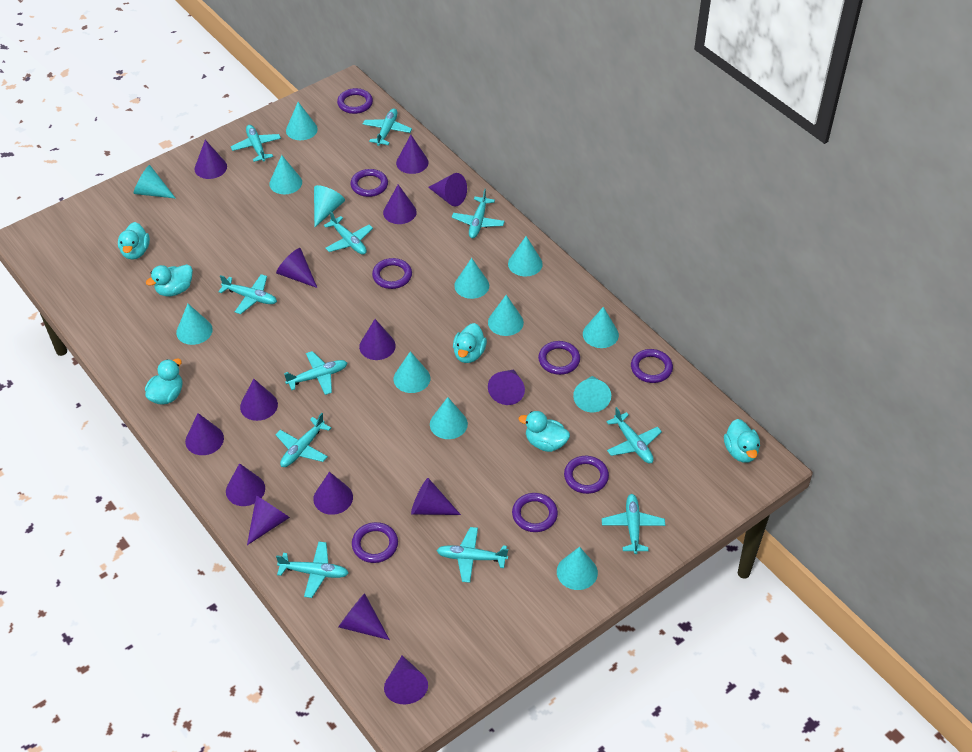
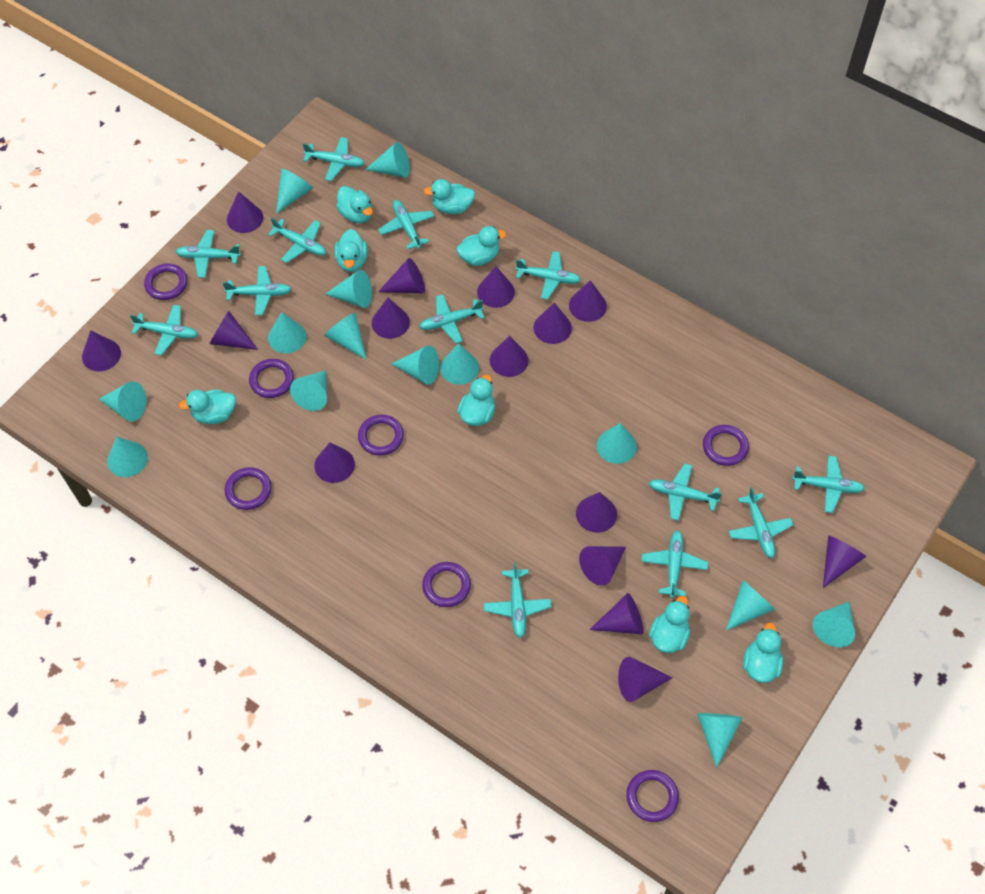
purple ring: [337,88,373,114] [351,169,388,197] [352,522,398,563] [372,258,412,289] [512,493,558,532] [538,341,580,375] [564,456,609,494] [631,349,673,383] = 8 -> [144,264,187,300] [225,467,272,510] [249,359,294,398] [358,415,404,456] [422,562,471,607] [626,770,679,822] [703,425,749,466] = 7
turquoise cone: [134,165,176,199] [176,304,213,345] [269,155,302,194] [286,102,318,140] [314,185,345,228] [394,351,430,393] [430,397,468,439] [454,258,489,299] [488,295,524,336] [508,236,543,277] [557,547,598,590] [573,376,611,412] [583,307,619,348] = 13 -> [99,381,147,421] [107,437,148,477] [268,312,307,353] [276,168,313,214] [290,370,327,411] [324,313,367,360] [326,270,372,308] [365,142,410,178] [391,345,439,385] [440,344,479,385] [597,423,637,464] [697,713,743,768] [726,580,775,631] [812,601,855,647] = 14
turquoise duck: [118,222,150,260] [145,358,182,405] [146,264,193,296] [453,323,487,363] [519,411,570,452] [724,419,760,463] = 6 -> [179,390,236,424] [334,229,368,272] [336,186,373,223] [424,179,475,214] [456,226,506,266] [457,375,495,426] [649,596,690,653] [743,623,783,683] = 8
turquoise plane: [218,274,277,314] [231,125,281,162] [275,413,331,467] [276,542,349,598] [284,351,347,395] [324,211,373,255] [363,108,412,146] [436,527,508,583] [452,189,505,238] [602,494,665,554] [606,407,662,463] = 11 -> [130,305,198,356] [175,230,241,278] [223,266,292,315] [268,217,326,263] [303,137,365,181] [378,200,434,249] [419,294,485,344] [484,562,552,638] [516,251,581,300] [641,530,708,598] [649,464,722,521] [729,487,794,558] [792,455,865,513] = 13

